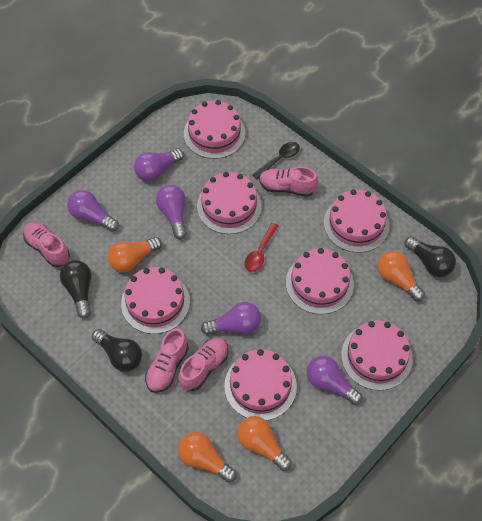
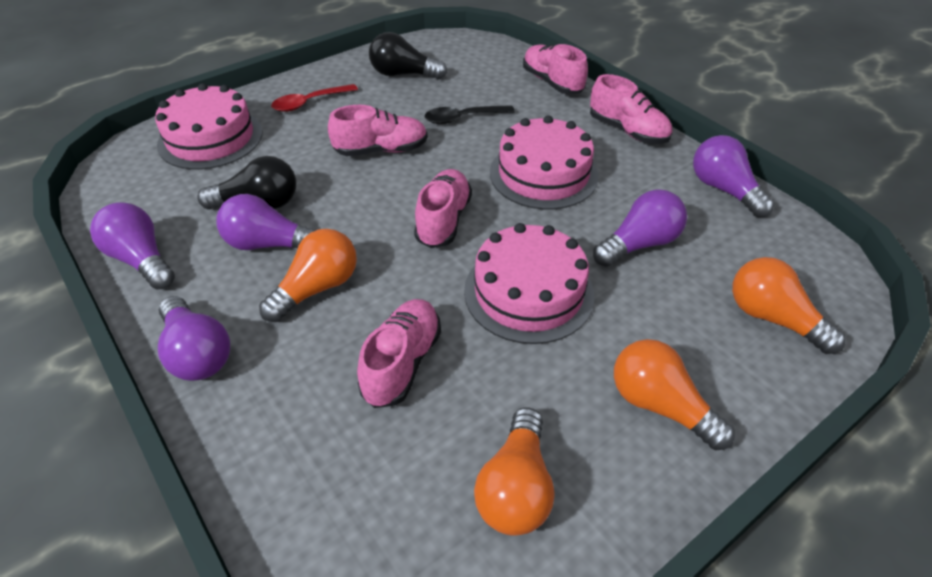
black light bulb: [60,260,91,319] [92,329,142,372] [405,236,456,277] = 3 -> [197,156,296,210] [369,32,447,79] = 2
pink cake: [121,267,190,334] [184,100,246,159] [197,172,262,234] [224,349,297,420] [286,248,354,314] [324,189,390,253] [341,320,413,390] = 7 -> [155,83,263,170] [464,223,594,344] [490,115,599,210] = 3
pink shoe: [23,222,70,267] [145,328,189,393] [179,338,229,391] [259,167,318,197] = 4 -> [328,105,428,156] [357,299,441,408] [414,169,472,248] [523,44,588,94] [590,74,672,144] = 5

